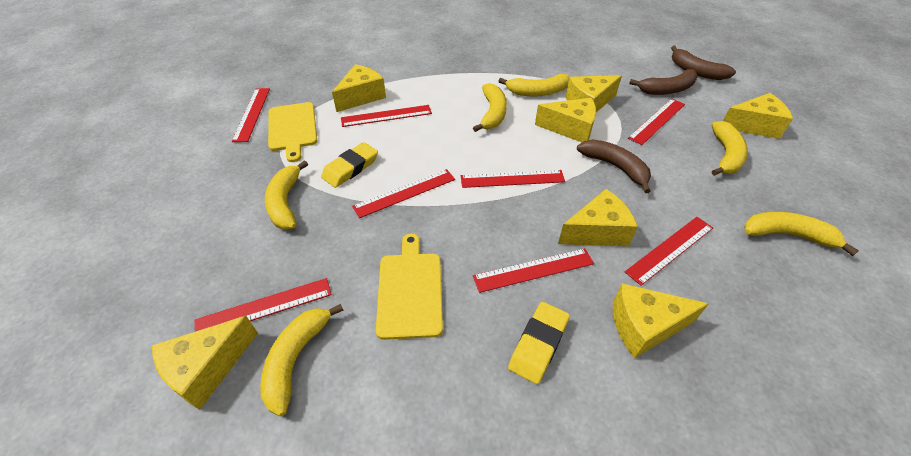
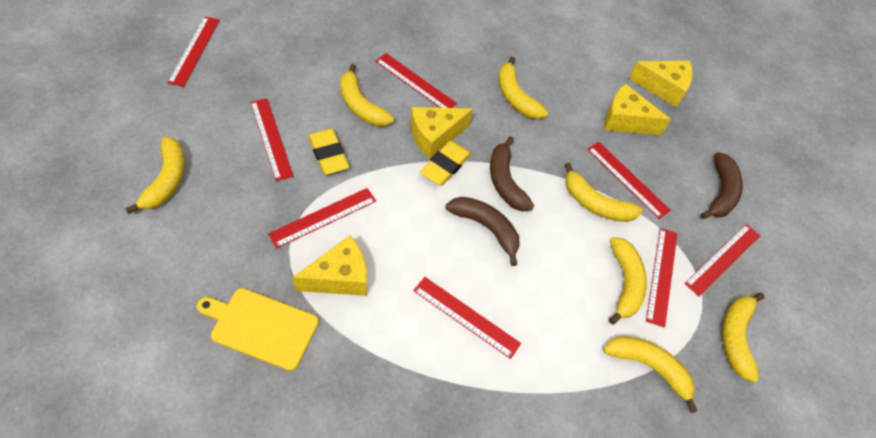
yellow banana: [260,304,344,416] [265,160,308,230] [473,83,507,132] [498,74,569,97] [712,121,748,176] [744,211,859,256] = 6 -> [125,137,185,214] [340,64,394,126] [499,57,548,119] [565,163,643,222] [603,336,697,413] [609,237,647,324] [722,293,765,382] = 7
yellow cheese: [152,316,258,410] [332,64,386,112] [535,98,596,142] [558,189,638,246] [565,75,622,112] [613,283,708,358] [723,93,793,139] = 7 -> [292,236,367,296] [410,107,473,159] [604,84,671,135] [629,61,693,108] = 4
yellow cutting board: [268,102,317,162] [376,233,443,340] = 2 -> [197,288,319,371] = 1

